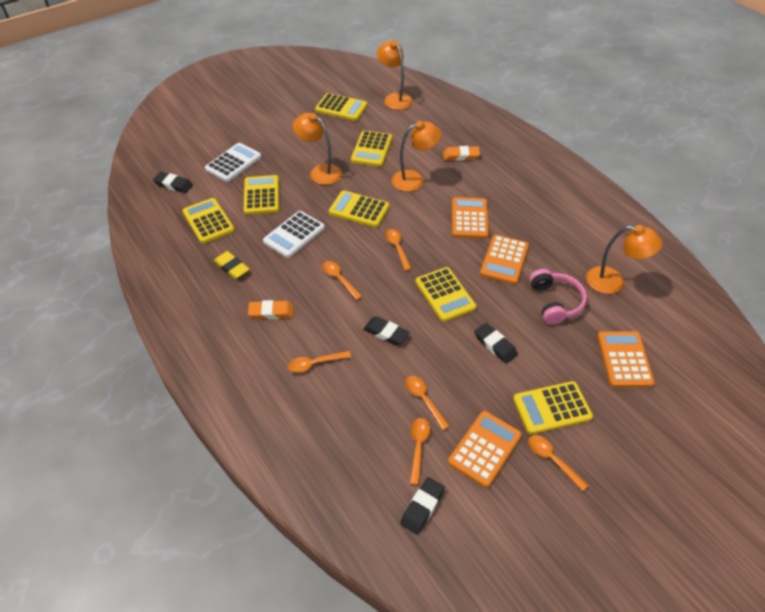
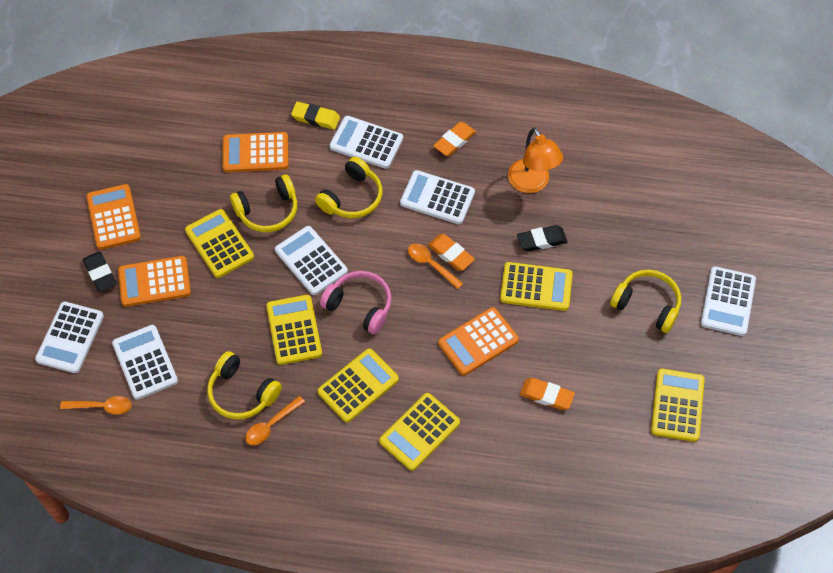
black eraser: [153,172,193,193] [364,316,410,346] [400,477,445,535] [474,323,518,364] = 4 -> [83,251,117,292] [517,225,567,252] = 2
orange eraser: [248,300,294,319] [443,146,480,161] = 2 -> [428,234,475,271] [433,122,476,156] [520,378,575,410] = 3
orange lamp: [293,113,342,185] [377,41,413,110] [392,121,442,192] [586,225,663,294] = 4 -> [508,127,563,193] = 1
orange spoon: [287,351,351,373] [322,261,362,300] [385,229,412,271] [405,376,450,430] [410,418,430,485] [528,435,589,491] = 6 -> [60,396,132,415] [245,396,305,445] [408,243,463,289] = 3
white calculator: [205,143,261,182] [263,211,325,258] = 2 -> [35,302,104,373] [112,325,178,400] [275,226,348,295] [330,116,403,169] [400,170,475,224] [701,266,756,336] = 6
yellow calculator: [182,198,235,244] [244,175,279,215] [315,93,367,121] [329,190,389,227] [351,130,392,167] [416,267,476,322] [513,381,593,434] = 7 -> [185,209,254,278] [266,295,322,365] [318,348,399,422] [379,393,460,471] [500,262,573,311] [651,369,705,442] = 6
yellow headphones: none = 0 -> [207,351,282,419] [230,174,297,232] [315,157,382,218] [610,270,681,333] = 4

